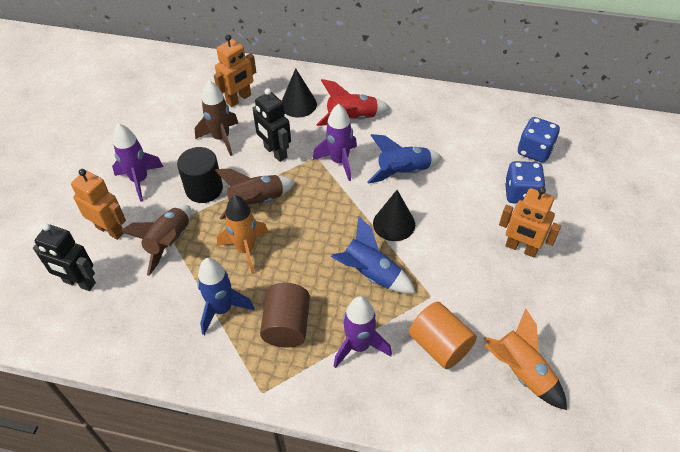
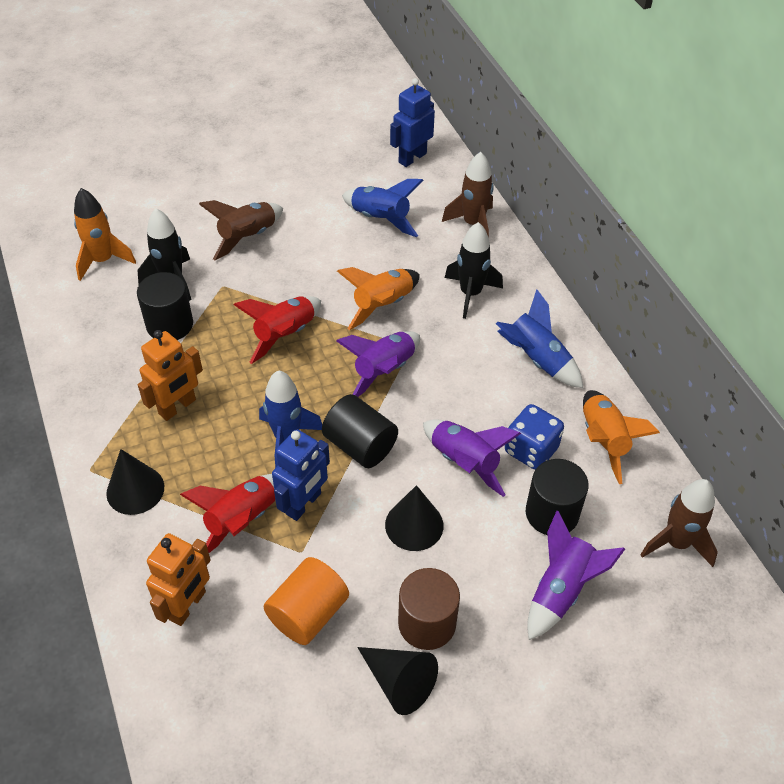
black cone: [282,68,317,117] [373,190,415,241] = 2 -> [106,449,164,515] [357,647,438,715] [385,485,443,551] = 3
black cylinder: [177,147,223,203] = 1 -> [137,272,193,340] [322,394,398,468] [526,459,589,535] = 3
black robot: [33,223,96,291] [252,88,291,162] = 2 -> none = 0
black rocket: none = 0 -> [138,208,192,301] [445,222,503,319] = 2
blue dice: [505,161,546,204] [518,117,560,163] = 2 -> [505,404,564,470] = 1
blue robot: none = 0 -> [272,429,330,521] [390,78,435,167] = 2
orange robot: [71,169,126,240] [214,35,256,107] [499,187,561,258] = 3 -> [138,330,203,421] [146,533,211,626] = 2
orange rocket: [217,195,269,274] [484,308,567,410] = 2 -> [74,188,136,281] [337,267,420,330] [583,390,660,484] = 3
red rocket: [316,79,390,126] = 1 -> [180,474,275,553] [234,296,321,364] = 2

